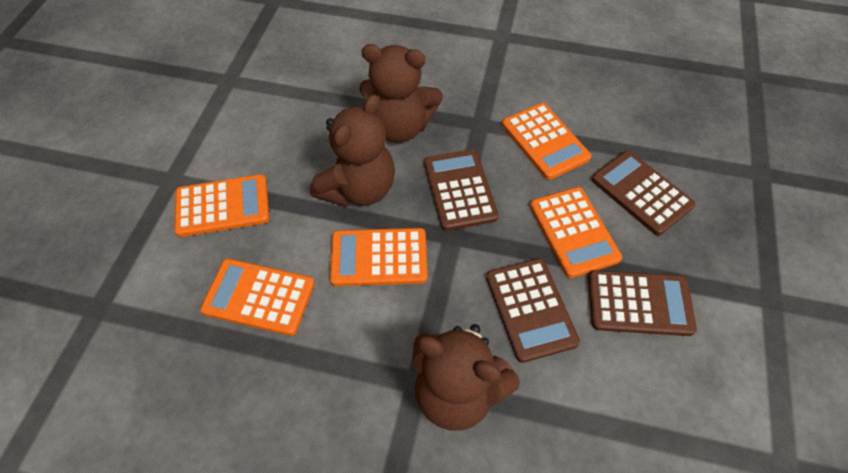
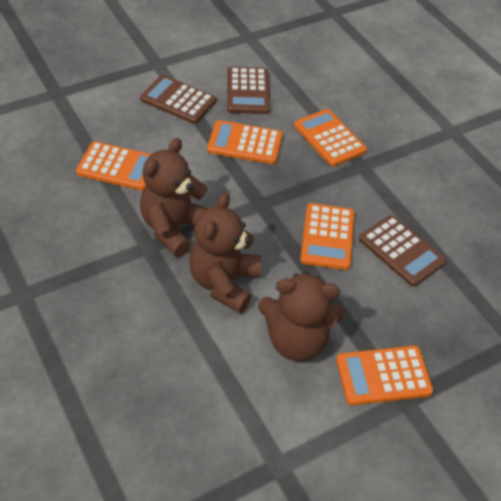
brown calculator: [424,149,499,231] [486,258,580,363] [588,270,697,336] [592,151,695,236] = 4 -> [140,75,216,124] [227,67,270,114] [359,215,446,287] = 3

